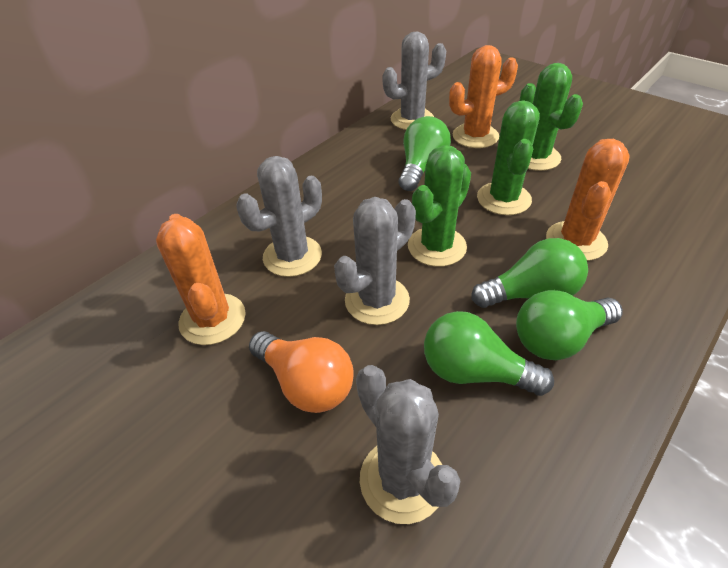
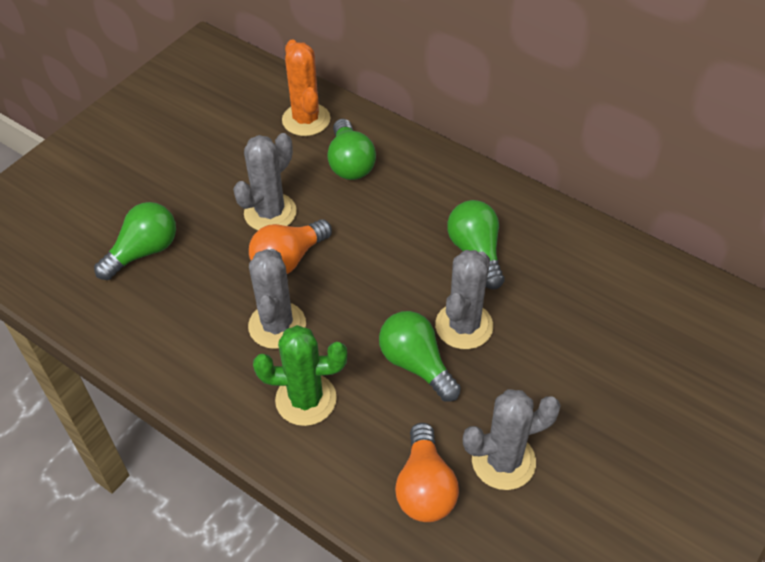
green cactus: [408,145,471,267] [477,100,540,215] [520,63,583,171] = 3 -> [253,325,347,426] = 1
orange cactus: [156,214,246,345] [449,45,518,148] [546,139,630,261] = 3 -> [282,39,330,136] = 1
orange light bulb: [249,331,354,413] = 1 -> [249,219,332,274] [395,423,459,522] = 2

